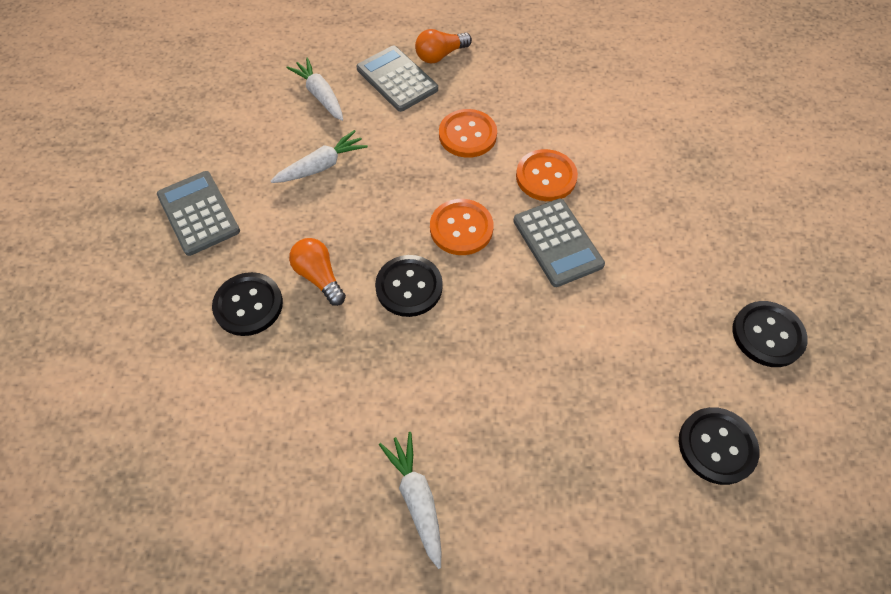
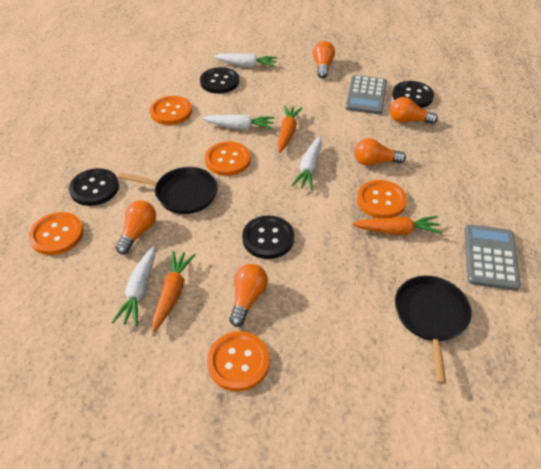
black pan: none = 0 -> [119,167,218,214] [395,276,472,384] = 2
grey calculator: [157,171,240,256] [356,45,438,112] [513,199,605,287] = 3 -> [345,75,387,114] [464,224,521,291] = 2
orange button: [430,199,494,255] [439,109,497,158] [516,149,578,201] = 3 -> [28,212,84,255] [150,96,192,125] [205,141,251,176] [207,331,270,392] [357,180,407,218] = 5
orange carrot: none = 0 -> [152,250,196,331] [277,105,302,153] [352,216,442,235] = 3
orange light bulb: [289,238,346,306] [415,29,472,64] = 2 -> [116,200,156,255] [229,264,268,327] [313,41,335,79] [354,138,406,166] [390,97,438,124] = 5
white carrot: [271,130,368,183] [286,57,343,121] [379,432,441,569] = 3 -> [112,246,155,326] [202,114,275,130] [214,53,277,67] [291,137,322,190] = 4

